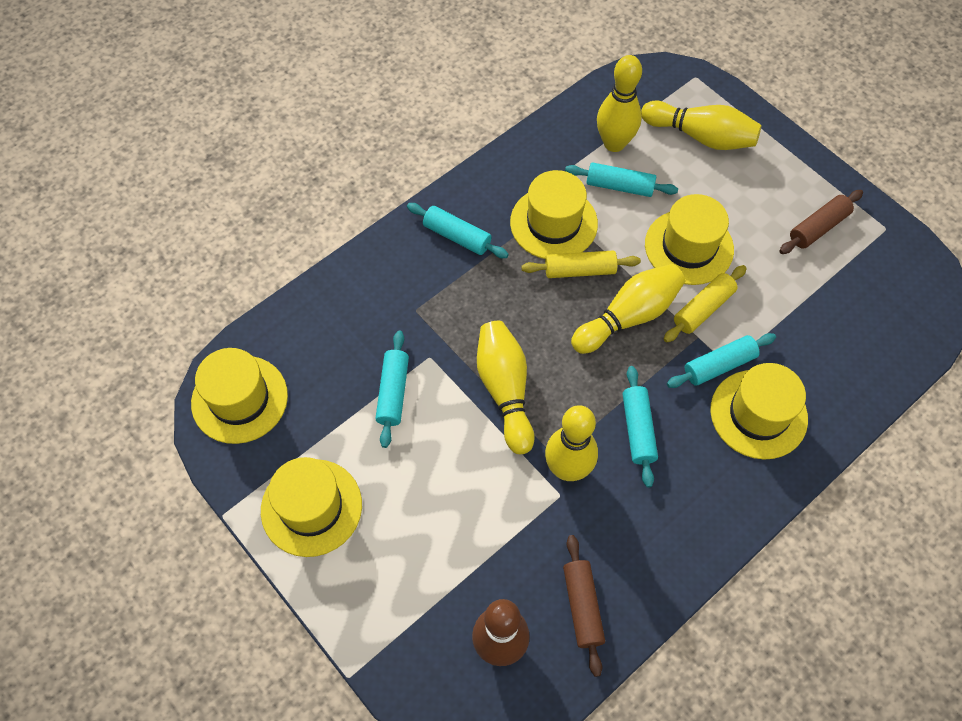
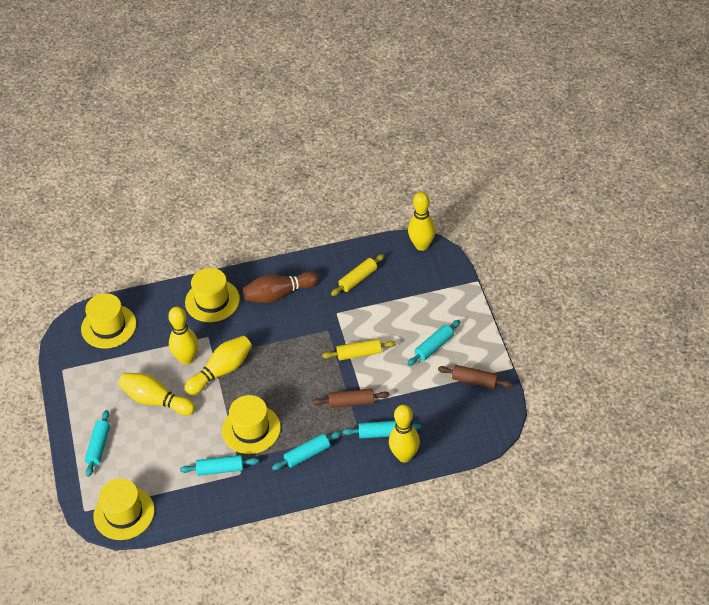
yellow hat: [191,348,288,444] [261,457,362,557] [510,170,598,259] [645,194,734,285] [710,363,808,460] = 5 -> [81,293,136,349] [93,479,155,540] [185,268,240,322] [222,395,281,454] = 4

